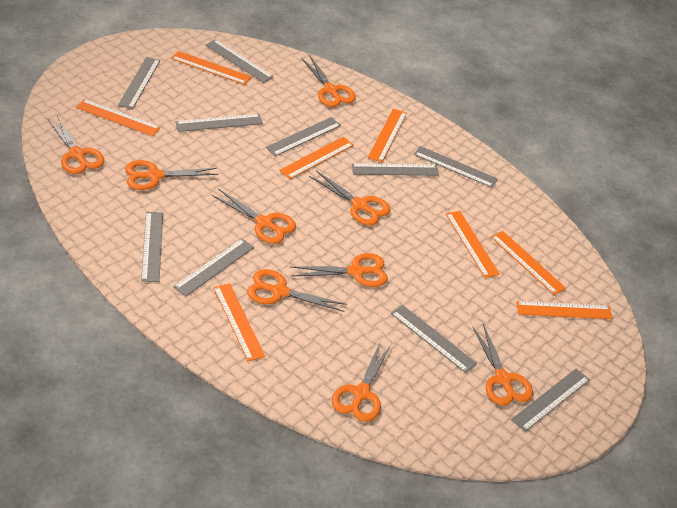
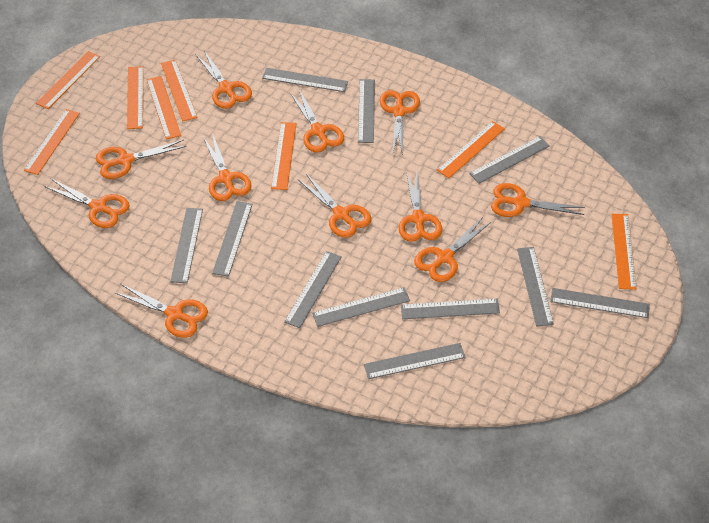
grey ruler: [118,57,160,109] [141,212,163,282] [173,239,254,297] [175,114,263,132] [206,39,274,83] [266,117,341,156] [351,163,439,176] [391,305,477,373] [414,146,498,188] [511,369,590,432] = 10 -> [170,208,203,283] [212,201,252,277] [262,68,348,92] [284,251,342,328] [312,287,410,327] [358,79,375,143] [364,343,466,379] [401,299,500,319] [469,136,550,184] [517,247,554,326] [550,288,650,318] = 11
orange scissors: [47,115,104,174] [125,160,218,190] [211,189,296,244] [247,269,347,312] [291,253,388,287] [301,56,356,107] [309,171,390,225] [332,341,392,422] [472,324,533,406] = 9 -> [44,178,130,228] [96,140,186,179] [116,284,208,338] [195,51,252,109] [203,133,251,201] [290,90,344,152] [298,174,371,238] [380,90,420,155] [399,169,442,242] [414,217,491,282] [491,183,585,217] = 11

